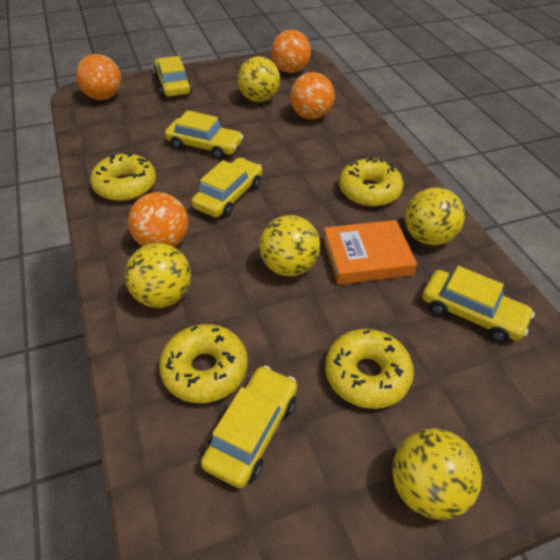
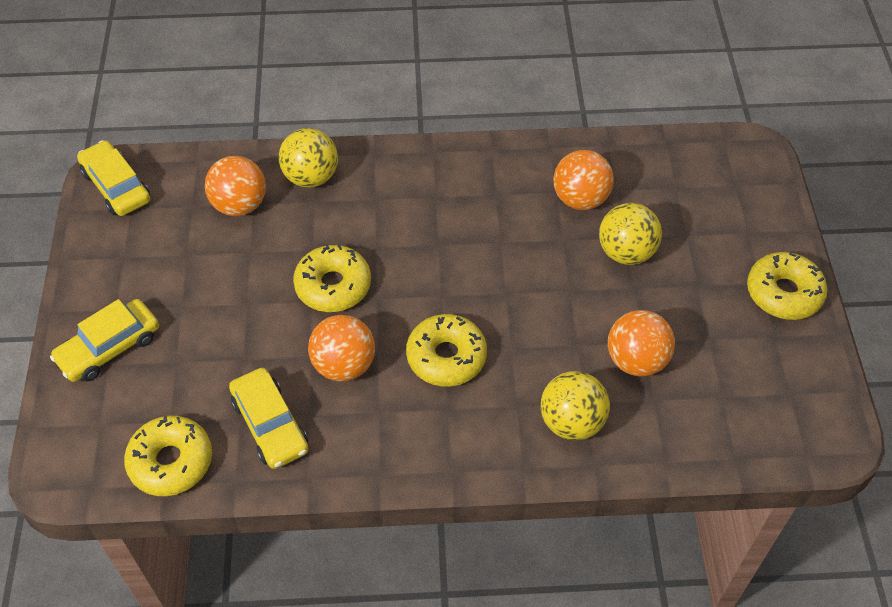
orange book: [323,220,417,284] = 1 -> none = 0
yellow ball: [125,243,191,308] [237,56,280,102] [259,215,320,276] [393,428,482,520] [405,187,465,245] = 5 -> [279,128,338,188] [541,371,610,440] [599,203,662,265] = 3
yellow car: [154,56,192,97] [165,110,244,159] [191,158,263,218] [201,366,297,489] [422,266,535,342] = 5 -> [50,299,159,382] [77,140,150,216] [229,368,309,469] = 3

